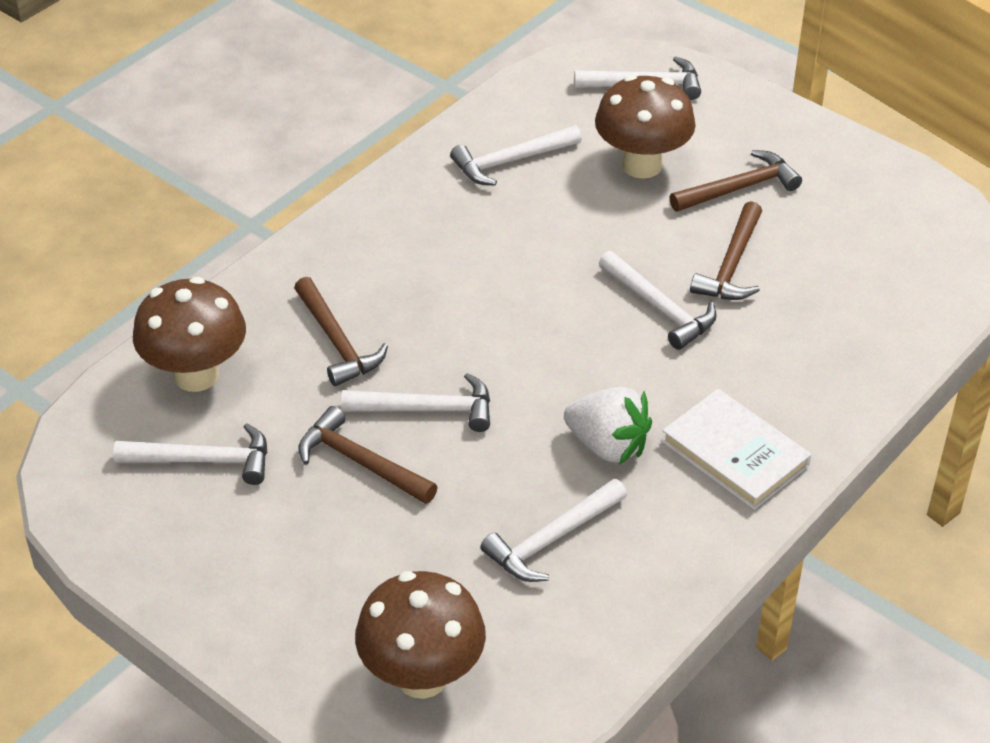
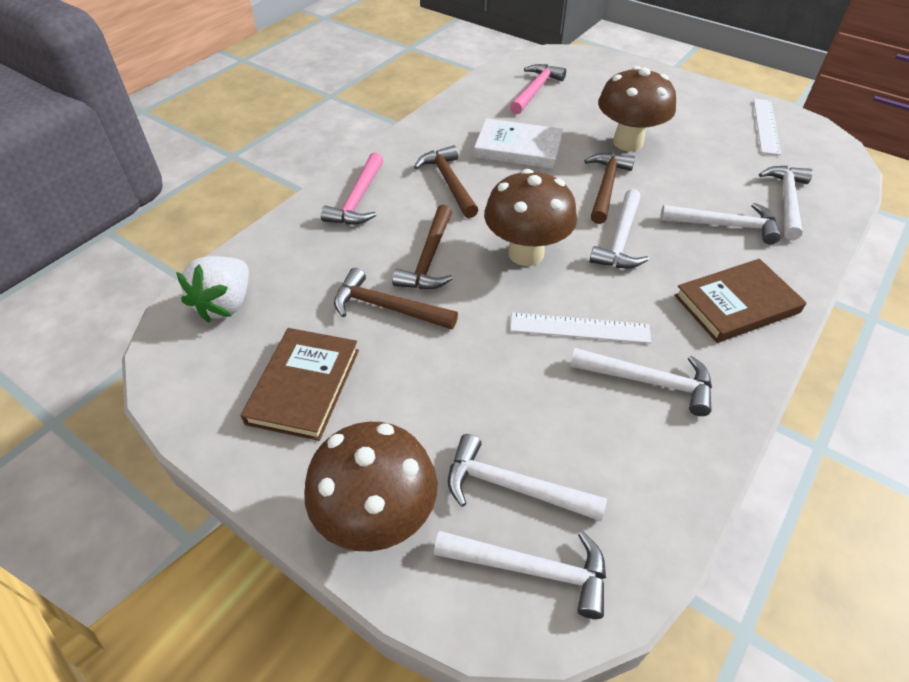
brown book: none = 0 -> [241,328,359,441] [674,259,807,343] = 2
pink hammer: none = 0 -> [321,152,383,225] [510,64,566,114] = 2
white ruler: none = 0 -> [510,312,651,343] [753,99,781,155] = 2

